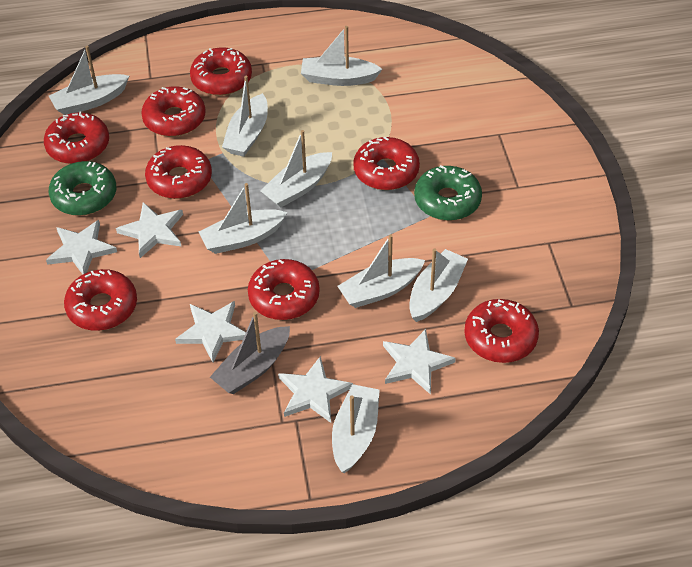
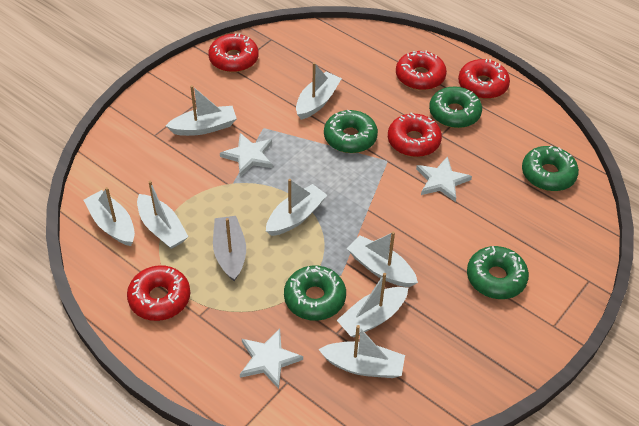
green donut: [49,161,116,216] [414,165,482,221] = 2 -> [284,266,346,321] [324,110,378,153] [429,86,482,128] [467,246,529,299] [522,146,579,191] = 5
red donut: [44,111,109,164] [64,269,137,331] [141,86,205,137] [145,145,212,199] [190,47,252,96] [248,259,320,320] [353,137,420,190] [464,299,539,363] = 8 -> [127,265,190,321] [208,34,259,72] [388,113,442,157] [396,50,447,90] [458,59,510,99] = 5
white star: [46,220,117,274] [116,202,183,258] [175,301,246,362] [278,356,353,423] [383,329,456,395] = 5 -> [220,133,273,177] [240,329,303,389] [416,156,472,202] = 3

